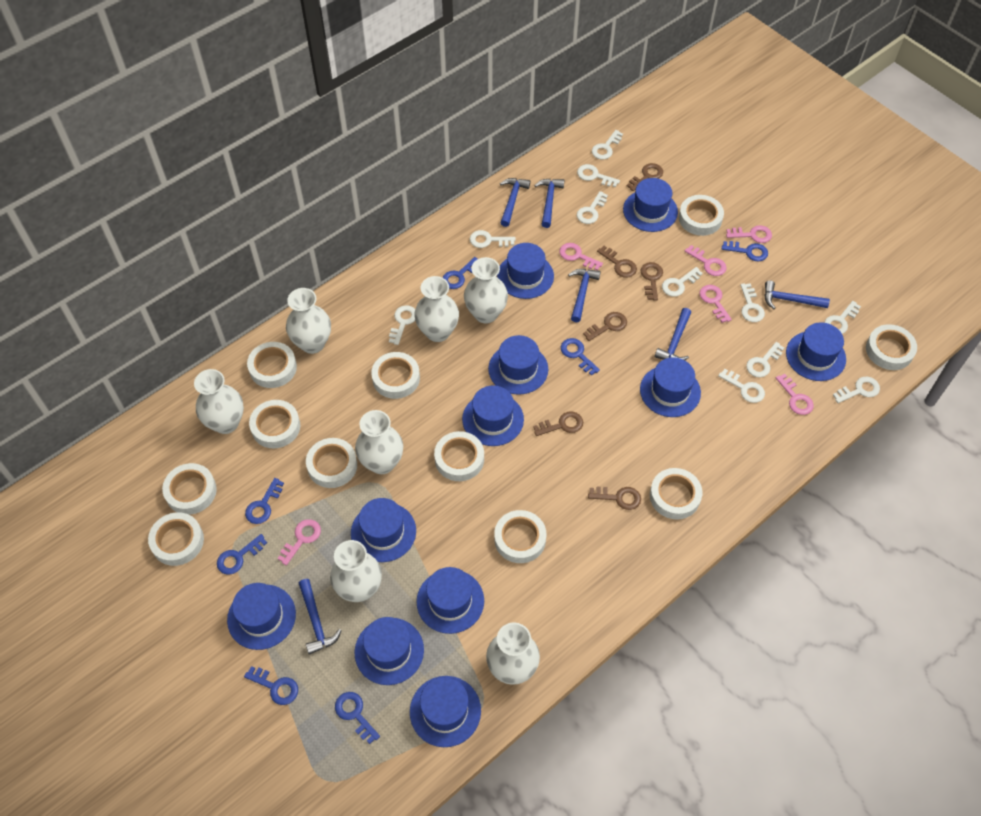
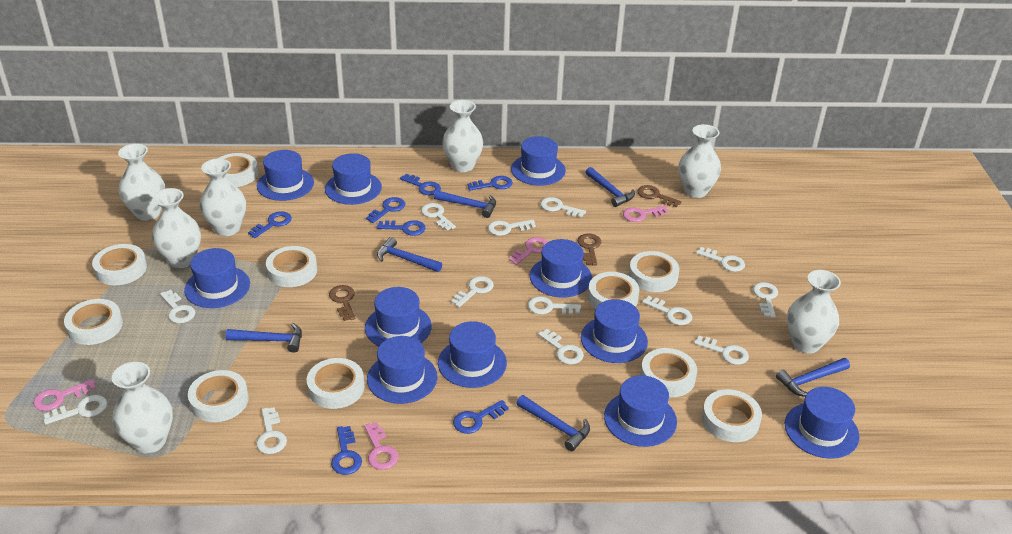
brown key: [533,412,583,436] [583,312,627,341] [588,487,641,510] [597,246,637,278] [627,163,663,191] [640,262,663,301] = 6 -> [329,285,356,321] [578,233,601,266] [637,185,682,207] = 3
pink key: [277,519,321,566] [559,243,603,271] [685,245,727,276] [699,285,732,323] [726,225,772,243] [776,374,814,415] = 6 -> [33,379,96,411] [364,422,398,470] [509,237,548,265] [623,205,669,222] = 4
white key: [389,305,415,345] [470,230,516,248] [577,164,620,187] [577,191,608,224] [592,130,623,159] [662,267,703,297] [718,369,765,403] [740,283,765,322] [746,342,784,377] [824,301,861,334] [833,376,880,403] = 11 -> [44,395,107,425] [160,290,195,323] [256,407,287,454] [421,203,456,231] [451,276,494,307] [488,220,536,236] [528,296,581,314] [538,329,584,365] [540,197,586,218] [642,296,692,325] [694,336,749,365] [696,247,745,272] [753,282,778,318] = 13
white tape: [148,512,204,566] [162,463,217,515] [247,342,297,388] [249,400,300,448] [306,438,357,488] [371,352,420,399] [434,431,484,481] [494,510,546,563] [650,468,702,520] [679,195,724,236] [866,324,917,370] = 11 -> [64,299,123,345] [92,244,147,285] [188,370,249,422] [218,153,258,187] [266,246,317,287] [307,358,364,409] [588,272,639,309] [629,251,679,292] [640,348,697,397] [702,389,762,442] = 10

